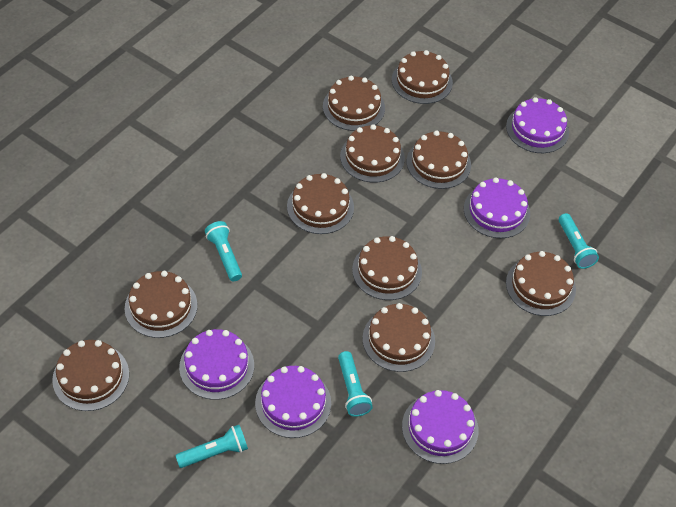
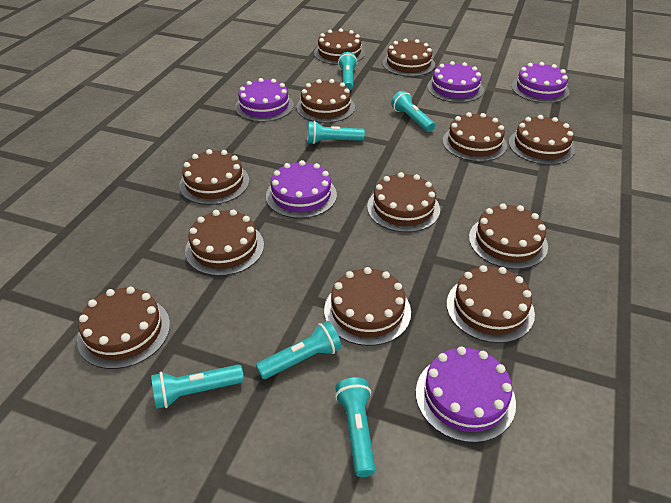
brown cake: [52,340,129,411] [125,271,197,338] [287,173,354,234] [323,76,385,131] [340,124,405,183] [352,236,422,300] [363,303,435,372] [392,50,453,104] [407,131,471,189] [506,251,576,316] = 10 -> [77,287,170,369] [179,149,249,205] [185,210,264,276] [297,79,355,123] [314,28,365,65] [324,267,411,346] [367,172,440,232] [383,39,435,77] [442,112,507,162] [447,265,535,343] [469,203,548,269] [509,115,575,165] = 12
turquoise flashlight: [175,425,248,468] [205,221,242,281] [338,351,373,417] [559,213,599,269] = 4 -> [151,365,244,409] [256,321,342,379] [307,121,365,144] [335,377,376,477] [338,52,357,90] [391,91,435,132] = 6

